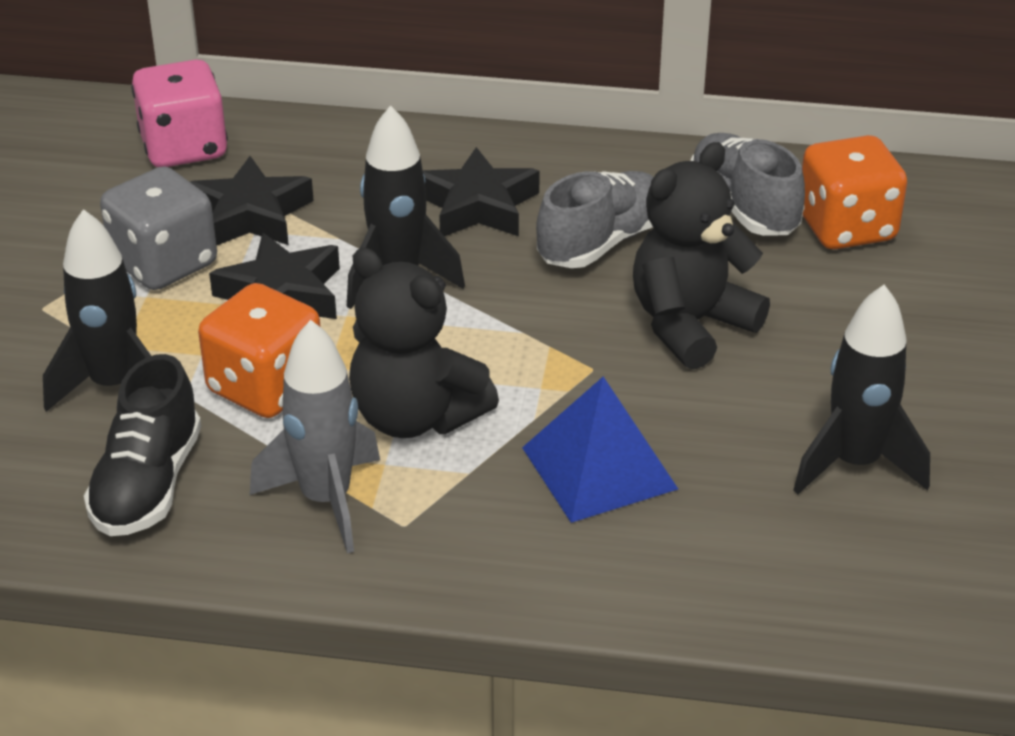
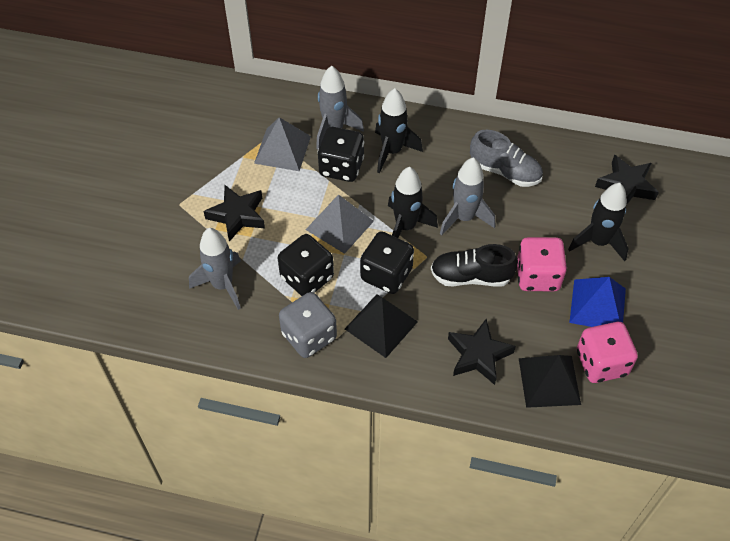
black dice: none = 0 -> [278,234,334,296] [317,127,364,182] [360,231,414,294] = 3
black pyramid: none = 0 -> [345,294,418,358] [519,355,581,408] = 2
black teddy bear: [349,248,499,438] [633,142,770,370] = 2 -> none = 0
grey pyramid: none = 0 -> [254,117,311,171] [305,195,374,254] = 2
grey rocket: [250,320,380,553] = 1 -> [189,228,241,310] [316,66,364,149] [440,157,495,236] = 3
grey shoe: [536,171,654,268] [691,133,805,236] = 2 -> [470,130,543,187] = 1
orange dice: [198,283,320,418] [802,135,907,249] = 2 -> none = 0
pink dice: [131,59,228,167] = 1 -> [517,237,567,291] [577,322,638,383] = 2

